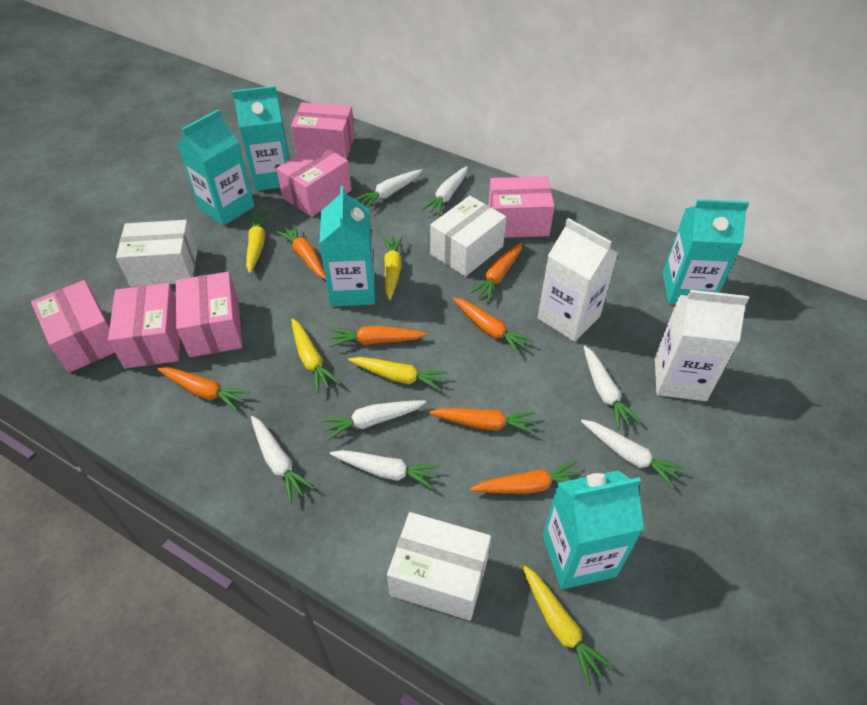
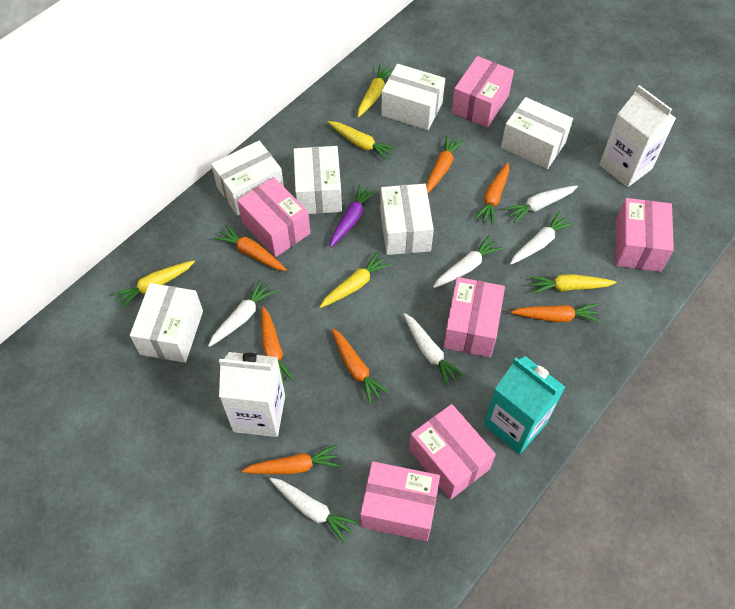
purple carrot: none = 0 -> [330,184,377,247] = 1
turquoise carton: [177,109,255,226] [232,86,290,191] [319,186,375,307] [543,470,644,589] [663,199,749,304] = 5 -> [484,356,565,454] = 1
white box: [116,220,197,287] [387,512,491,621] [430,196,506,277] = 3 -> [130,283,203,363] [211,140,284,216] [294,146,342,214] [380,184,434,255] [381,64,445,130] [501,97,573,169] = 6
white carrot: [251,416,315,503] [321,400,426,441] [330,450,440,489] [355,169,423,208] [422,166,468,216] [581,420,685,488] [584,346,641,429] = 7 -> [208,280,276,347] [269,478,358,543] [403,313,464,386] [433,236,503,288] [504,186,578,223] [510,212,574,264] = 6

